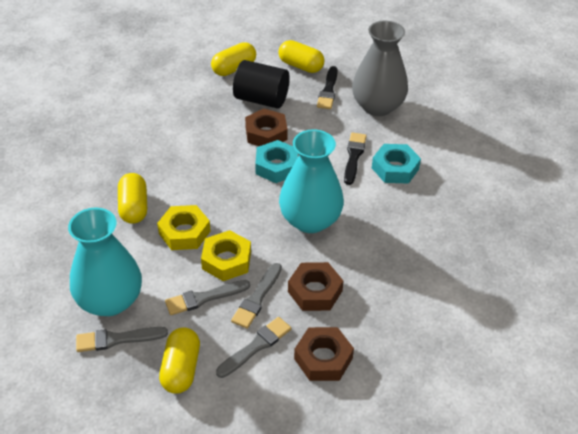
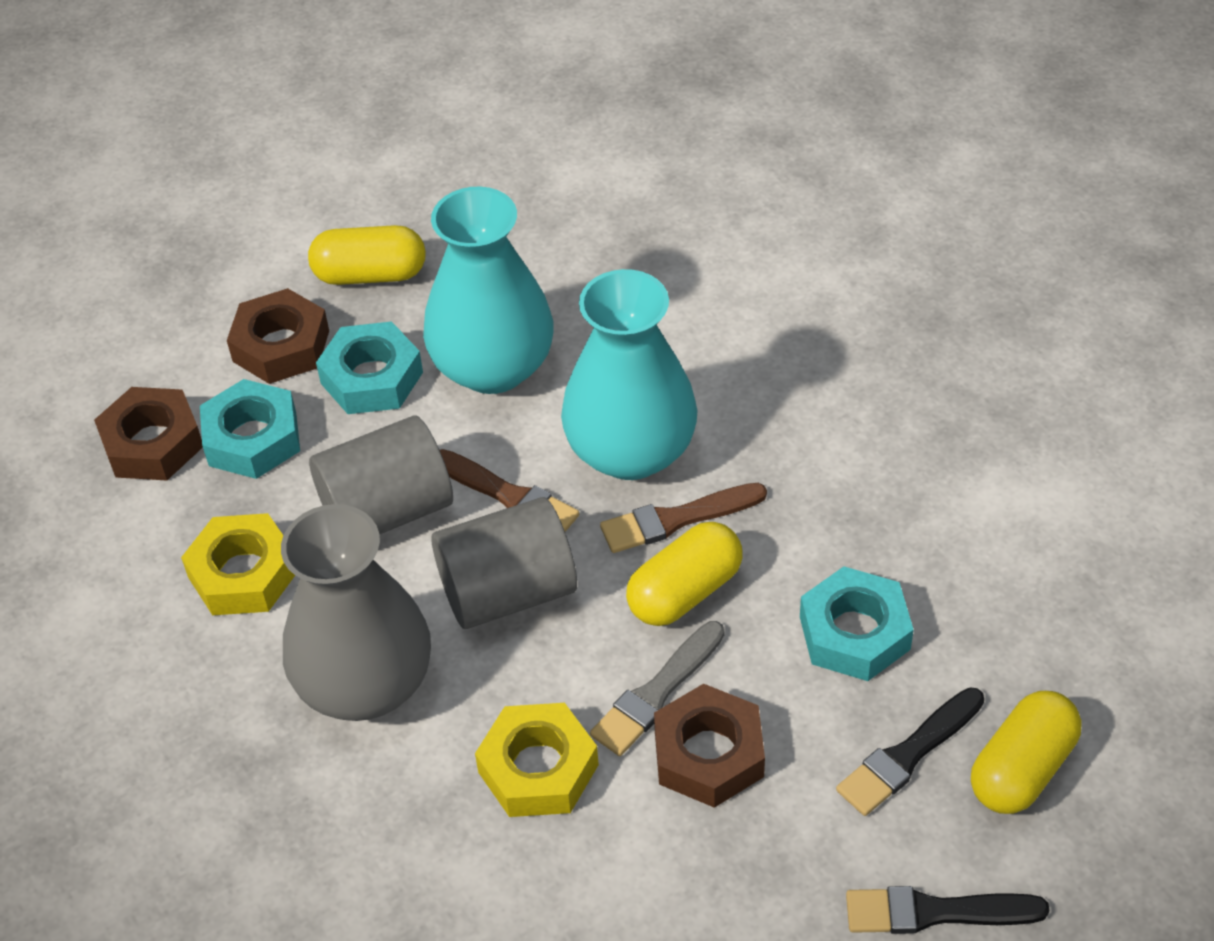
black cylinder: [233,60,290,108] = 1 -> none = 0
brown brush: none = 0 -> [440,449,579,532] [600,483,767,553] = 2
grey brush: [76,327,168,352] [165,280,250,315] [216,317,291,378] [231,263,282,329] = 4 -> [590,621,725,756] = 1
grey cylinder: none = 0 -> [309,415,453,535] [431,497,577,629] = 2
turquoise nut: [255,140,298,183] [372,144,421,184] = 2 -> [200,379,300,479] [316,321,423,414] [800,566,914,681] = 3
yellow capsule: [118,173,147,224] [159,327,200,394] [211,42,256,76] [278,40,324,73] = 4 -> [308,225,426,285] [626,522,742,626] [971,691,1082,814] = 3

